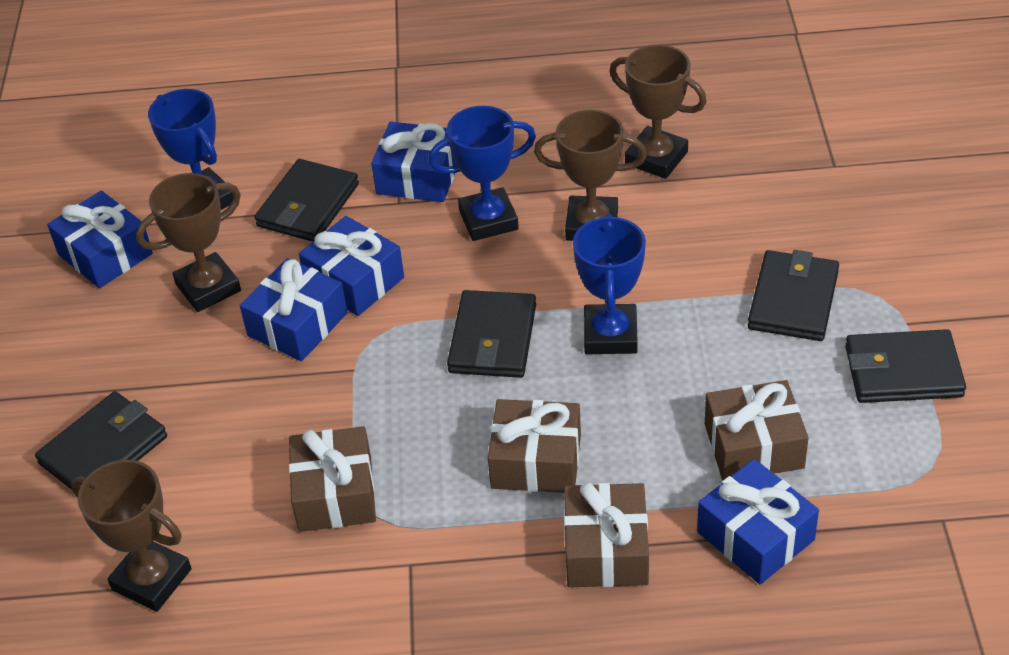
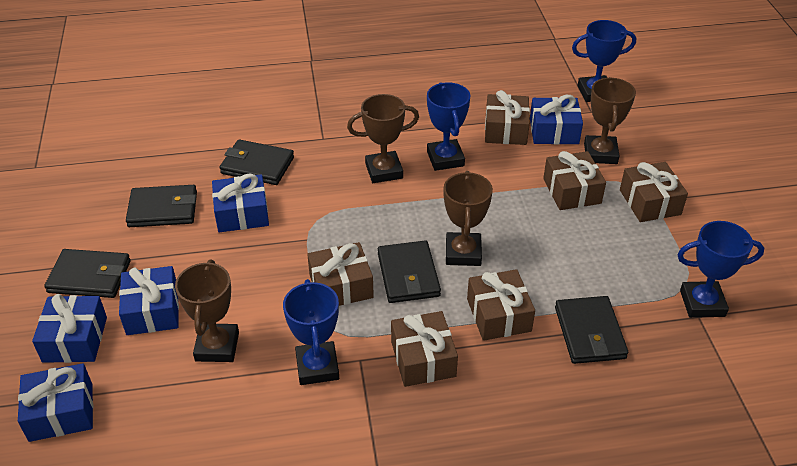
blue trophy: [148,89,233,210] [428,106,536,241] [573,214,646,354] = 3 -> [283,279,339,385] [427,82,470,171] [572,20,636,102] [677,221,764,318] = 4
brown gift: [289,426,376,532] [488,399,581,493] [564,483,649,587] [705,380,809,481] = 4 -> [307,242,374,306] [391,311,458,387] [467,269,535,341] [485,90,530,145] [543,151,606,210] [620,162,688,222] = 6

